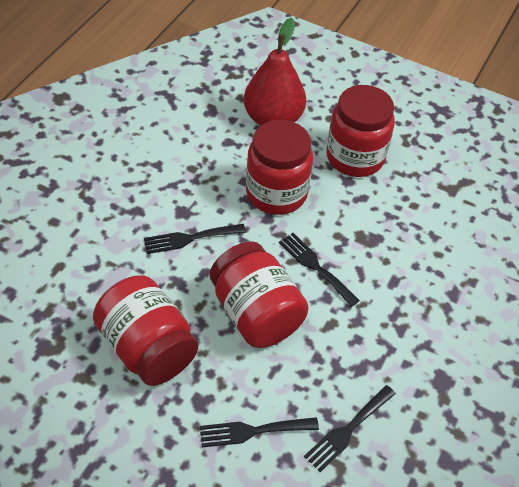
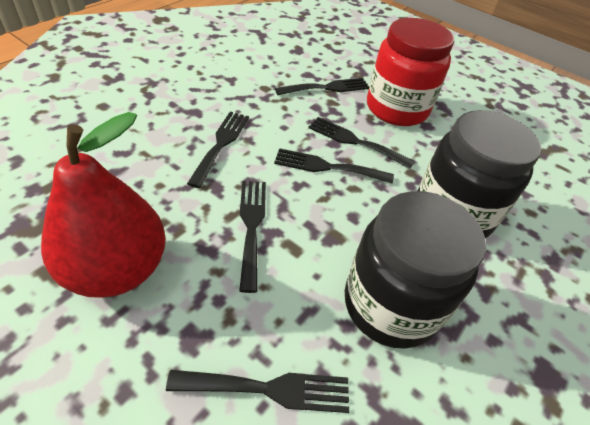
black fork: [144,224,246,254] [200,417,319,448] [279,233,360,307] [304,385,396,472] = 4 -> [166,370,349,413] [187,112,249,188] [239,181,266,293] [274,148,394,184] [275,78,369,95] [308,117,415,169] = 6
black jar: none = 0 -> [345,191,486,349] [418,110,541,238] = 2
red jar: [93,275,198,386] [210,241,309,348] [246,120,313,215] [326,85,395,177] = 4 -> [367,18,454,126] = 1

